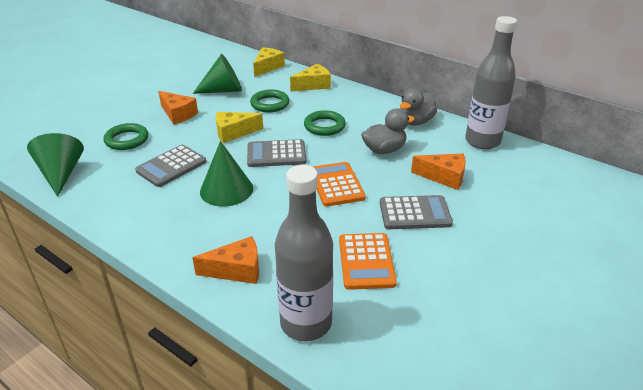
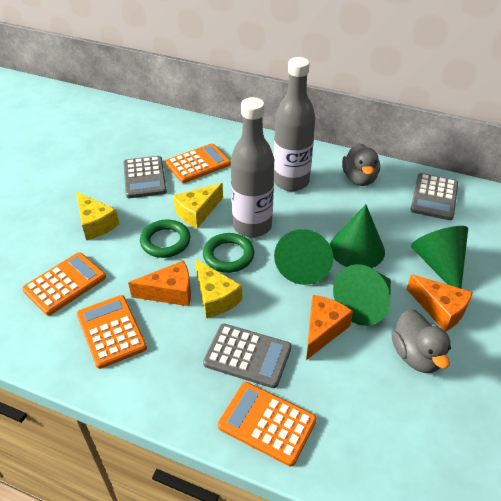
green cone: [27,133,84,197] [193,54,242,94] [200,141,253,207] = 3 -> [274,229,333,285] [330,204,385,268] [333,264,391,326] [411,226,468,288] = 4
green ring: [103,123,148,150] [250,90,290,112] [304,110,346,136] = 3 -> [140,220,190,258] [203,233,254,273] = 2
orange calculator: [313,162,366,207] [339,233,397,290] = 2 -> [22,252,106,316] [77,295,147,369] [165,143,231,183] [218,382,317,466] = 4

